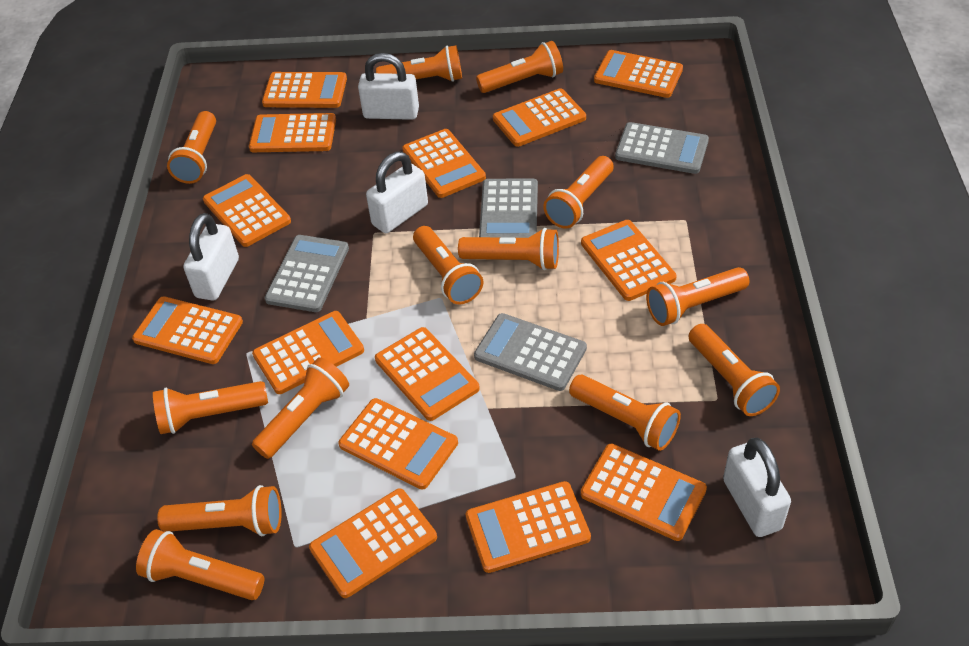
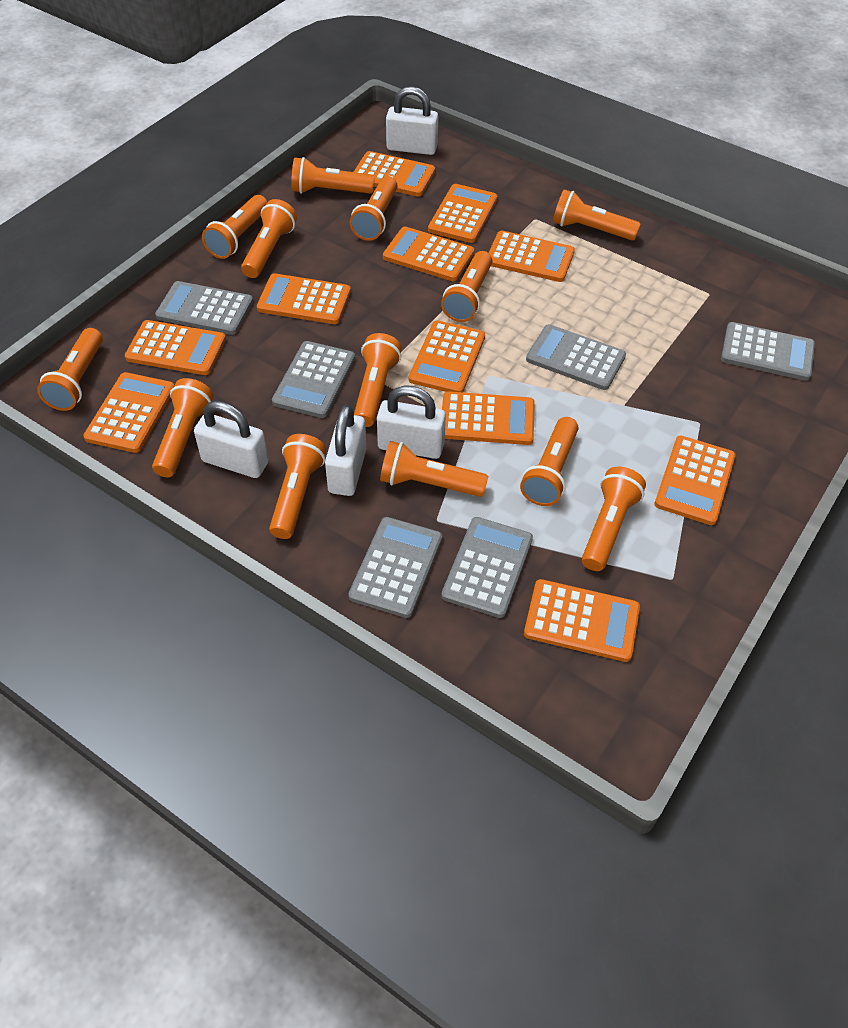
grey calculator: [265,235,349,312] [474,313,587,391] [479,178,538,238] [615,122,709,174] = 4 -> [155,281,253,335] [272,341,355,418] [348,517,442,618] [441,517,533,618] [526,324,626,390] [721,322,815,381] = 6
orange calculator: [132,296,243,364] [203,174,291,247] [249,113,336,152] [252,311,364,394] [262,72,347,108] [309,488,437,598] [338,398,458,490] [375,327,480,421] [402,129,486,198] [466,481,591,573] [493,88,586,147] [581,220,677,301] [581,444,707,541] [594,50,683,98] = 14 -> [83,372,174,453] [125,320,226,375] [257,273,351,324] [354,151,435,197] [383,227,474,281] [409,320,485,392] [428,184,497,243] [442,391,535,445] [489,230,575,282] [524,579,640,662] [654,435,735,525] = 11

